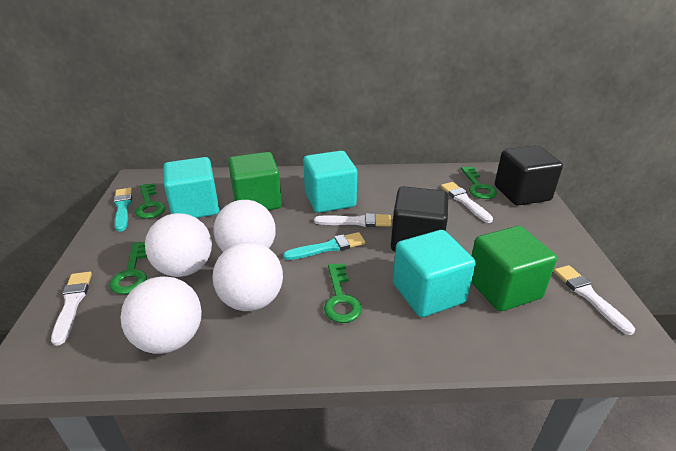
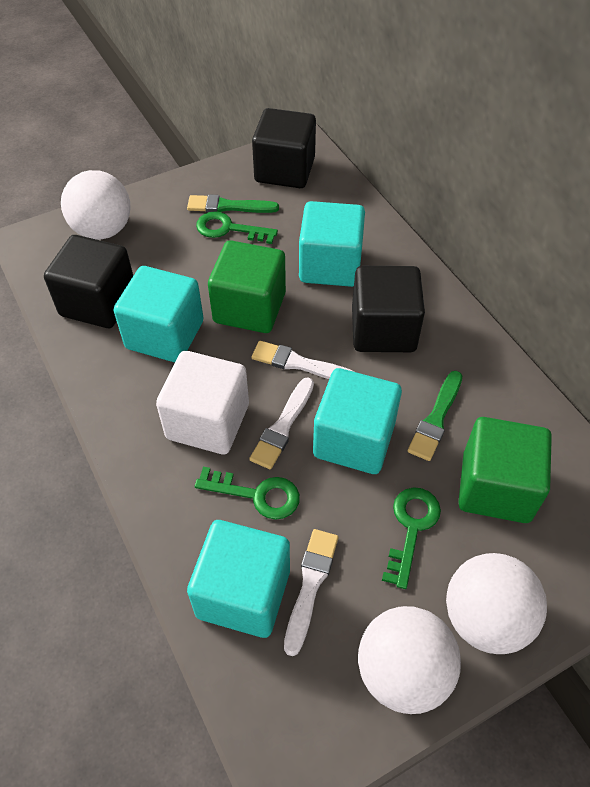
black cube: [391,186,448,252] [495,145,563,206] = 2 -> [44,235,133,328] [252,108,316,188] [352,266,425,352] = 3
green brush: none = 0 -> [187,194,279,213] [408,371,462,461] = 2
green key: [110,242,147,294] [135,183,166,219] [324,263,362,323] [461,167,497,199] = 4 -> [195,467,300,520] [196,211,278,244] [382,487,441,589] = 3
turquoise brush: [114,188,132,232] [283,232,365,260] = 2 -> none = 0
turquoise cube: [164,157,219,218] [303,151,357,213] [393,230,476,317] = 3 -> [114,266,204,363] [187,520,290,638] [299,201,365,287] [313,368,402,474] = 4
white ball: [121,276,202,354] [145,213,212,277] [212,242,283,311] [213,200,276,252] = 4 -> [61,170,131,240] [358,606,461,714] [446,553,547,654] = 3
white brush: [51,272,92,346] [314,213,392,227] [441,182,493,223] [554,265,635,335] = 4 -> [249,377,314,469] [252,341,354,379] [284,529,338,656] = 3
white cube: none = 0 -> [156,351,249,454] = 1

